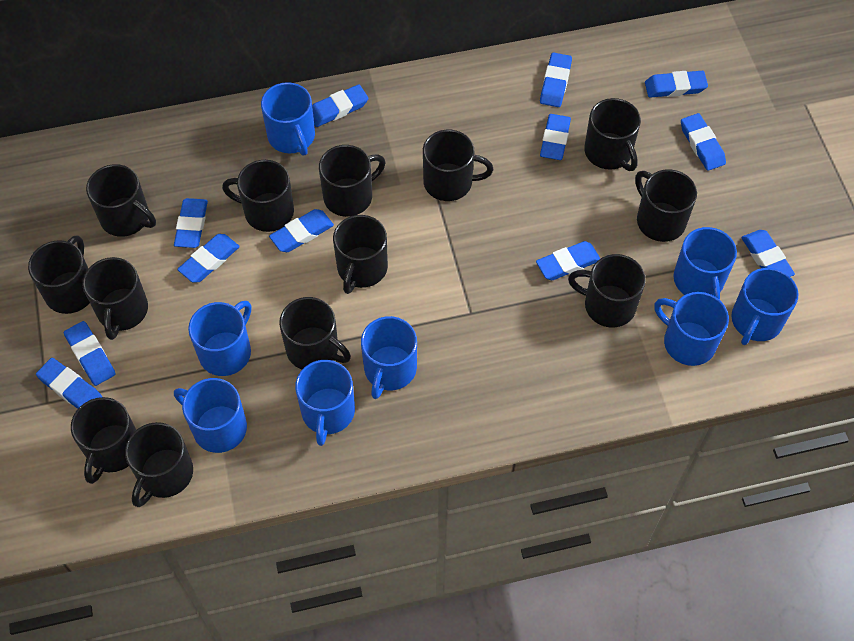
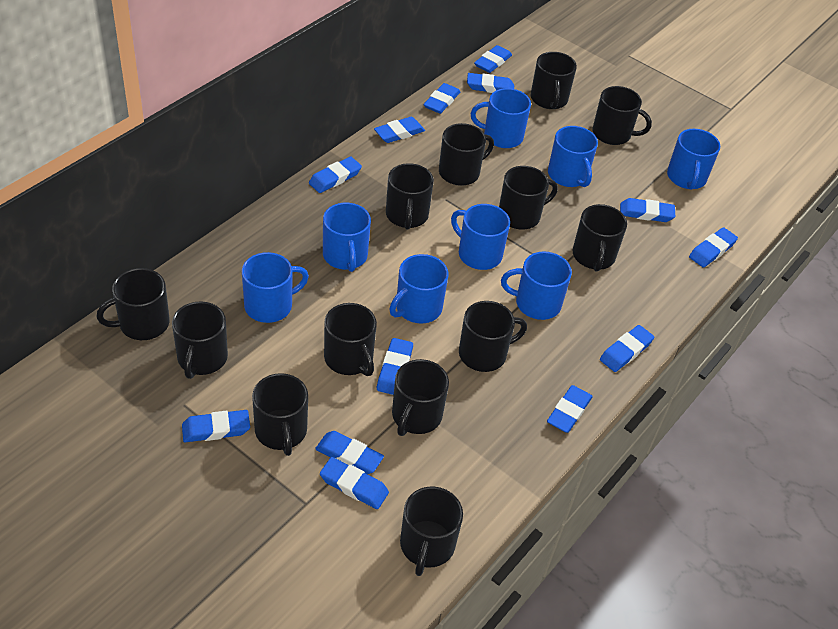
blue eraser: [36,358,102,409] [64,321,116,386] [174,198,208,248] [177,234,240,282] [269,209,334,252] [312,84,369,127] [536,241,601,280] [540,53,572,107] [540,114,571,160] [645,71,708,98] [681,113,726,171] [741,230,795,277] = 12 -> [182,410,250,442] [309,157,362,193] [315,431,384,474] [320,457,389,509] [374,117,425,143] [377,338,413,395] [424,83,460,114] [467,73,514,93] [474,45,512,73] [547,385,593,433] [600,325,654,372] [620,198,675,222] [689,227,738,268] = 13

